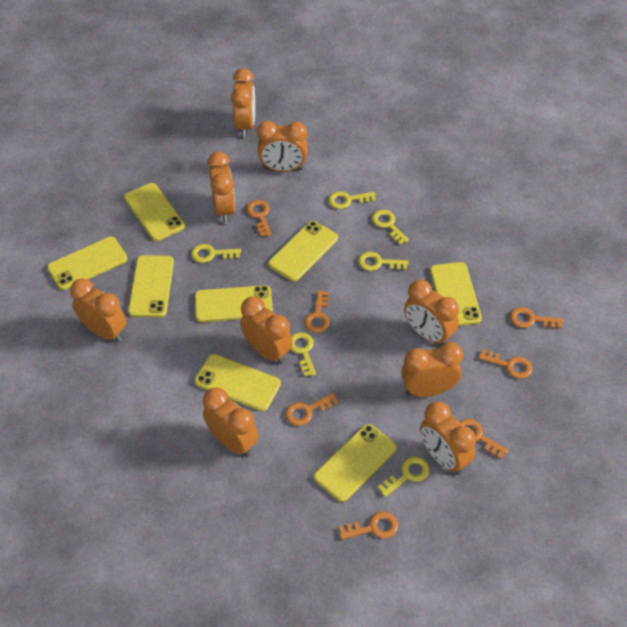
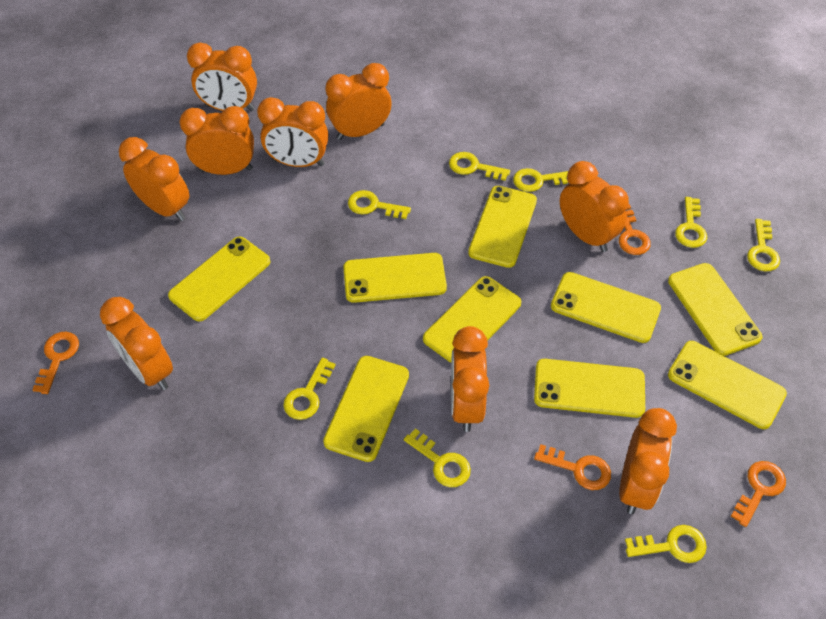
orange key: [247,200,272,237] [285,393,338,426] [304,290,330,333] [339,512,398,540] [460,419,508,459] [479,349,532,379] [510,307,563,329] = 7 -> [32,332,79,394] [534,444,611,490] [619,204,651,255] [731,461,786,527] = 4
yellow key: [191,244,241,263] [291,332,316,377] [328,191,376,209] [358,252,409,271] [372,210,409,245] [378,457,429,497] = 6 -> [283,358,335,420] [348,190,411,219] [404,428,471,487] [449,152,510,181] [513,168,568,192] [625,525,707,563] [675,197,707,248] [747,219,780,271] = 8
yellow phone: [47,237,127,290] [124,183,185,241] [128,255,174,318] [195,285,273,322] [195,354,281,411] [268,221,338,281] [314,424,397,502] [430,262,482,326] = 8 -> [168,236,270,322] [323,356,409,462] [343,253,447,303] [423,276,521,363] [468,186,537,268] [534,359,645,418] [551,272,661,343] [668,263,762,356] [668,341,787,429] = 9

